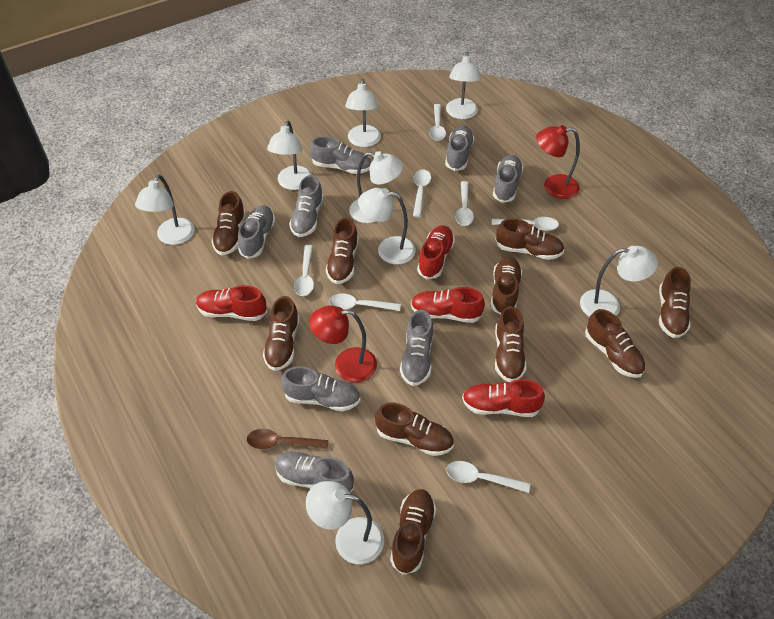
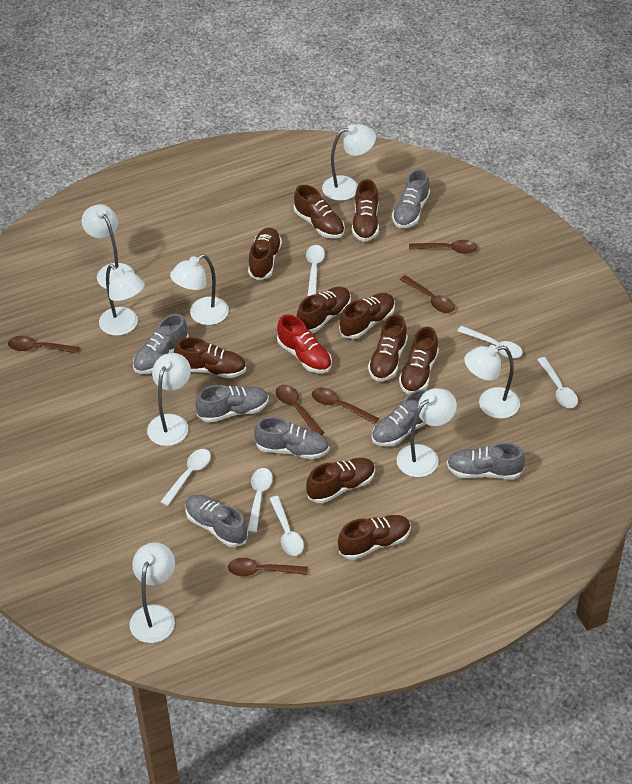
brown spoon: [247,429,329,449] = 1 -> [8,336,79,354] [228,558,308,576] [276,385,324,435] [312,387,379,424] [400,275,455,313] [409,240,477,254] = 6
grey shoe: [238,205,276,259] [275,452,354,493] [281,366,361,411] [289,175,324,237] [310,136,371,174] [400,310,433,386] [445,125,474,171] [493,155,523,203] = 8 -> [133,314,189,374] [185,494,248,547] [195,385,269,423] [254,417,329,459] [372,389,428,447] [392,169,430,228] [447,443,525,479] = 7
red lamp: [309,305,377,383] [536,125,580,199] = 2 -> none = 0
red shoe: [196,285,267,321] [411,287,485,323] [417,225,455,279] [462,379,545,417] = 4 -> [277,314,332,373] = 1
white spoon: [294,245,314,296] [329,294,401,311] [413,169,431,217] [429,104,446,141] [447,461,530,493] [455,181,474,226] [492,217,559,231] = 7 -> [160,449,211,506] [247,468,273,533] [269,496,304,556] [306,245,325,296] [458,326,523,358] [537,357,578,408] = 6

